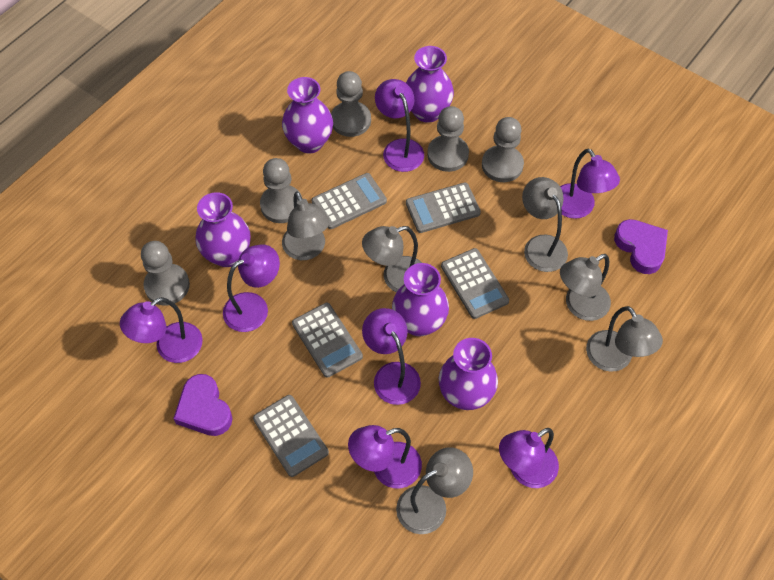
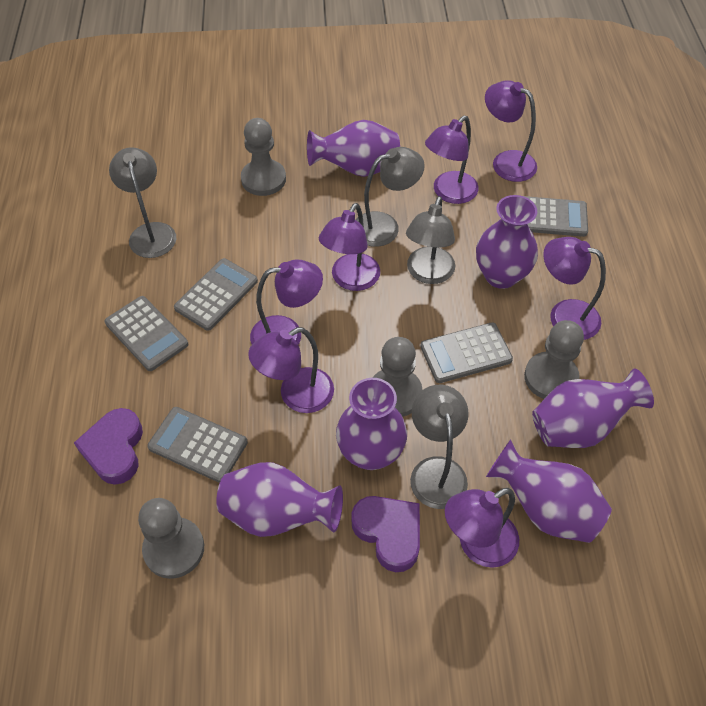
grey lamp: [282,192,330,260] [362,226,422,292] [396,447,473,534] [522,177,568,272] [560,254,611,321] [586,306,663,372] = 6 -> [109,147,176,258] [355,147,425,247] [406,196,455,284] [410,385,469,509] = 4
grey pawn: [141,241,190,305] [260,158,302,223] [331,71,371,137] [427,106,469,172] [482,117,524,182] = 5 -> [138,498,204,579] [241,118,286,196] [373,337,423,417] [524,320,584,399] = 4
purple vase: [195,192,251,267] [282,77,333,154] [392,263,449,336] [406,46,454,123] [439,338,498,410] = 5 -> [216,462,343,537] [307,120,400,177] [336,378,407,470] [476,195,538,289] [486,439,612,543] [532,368,654,448] = 6

